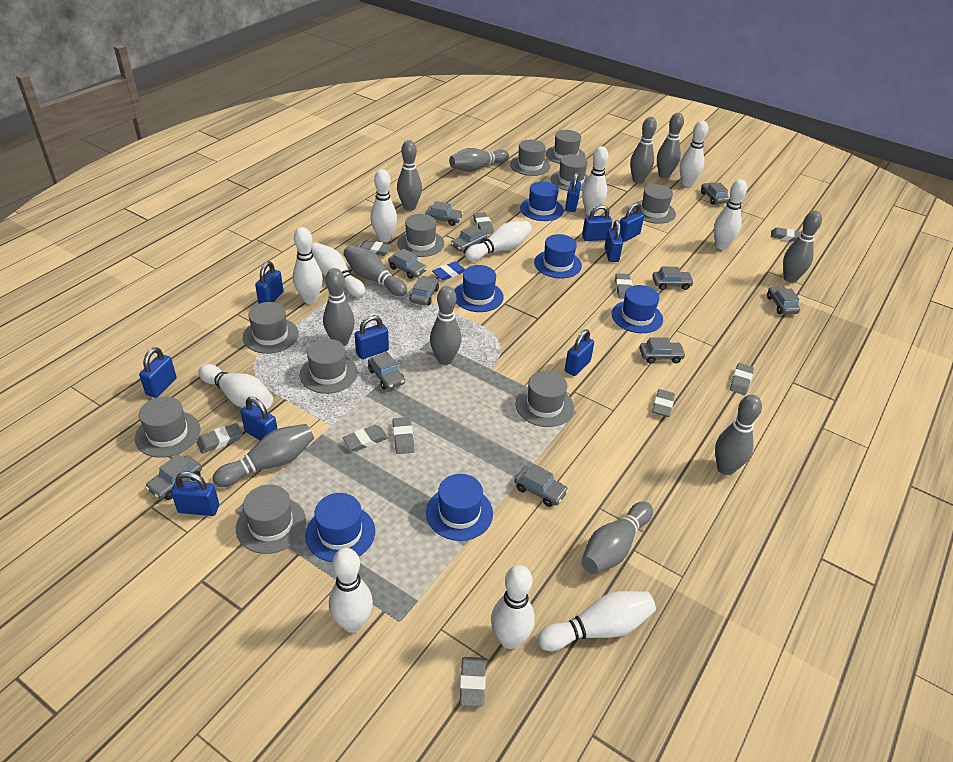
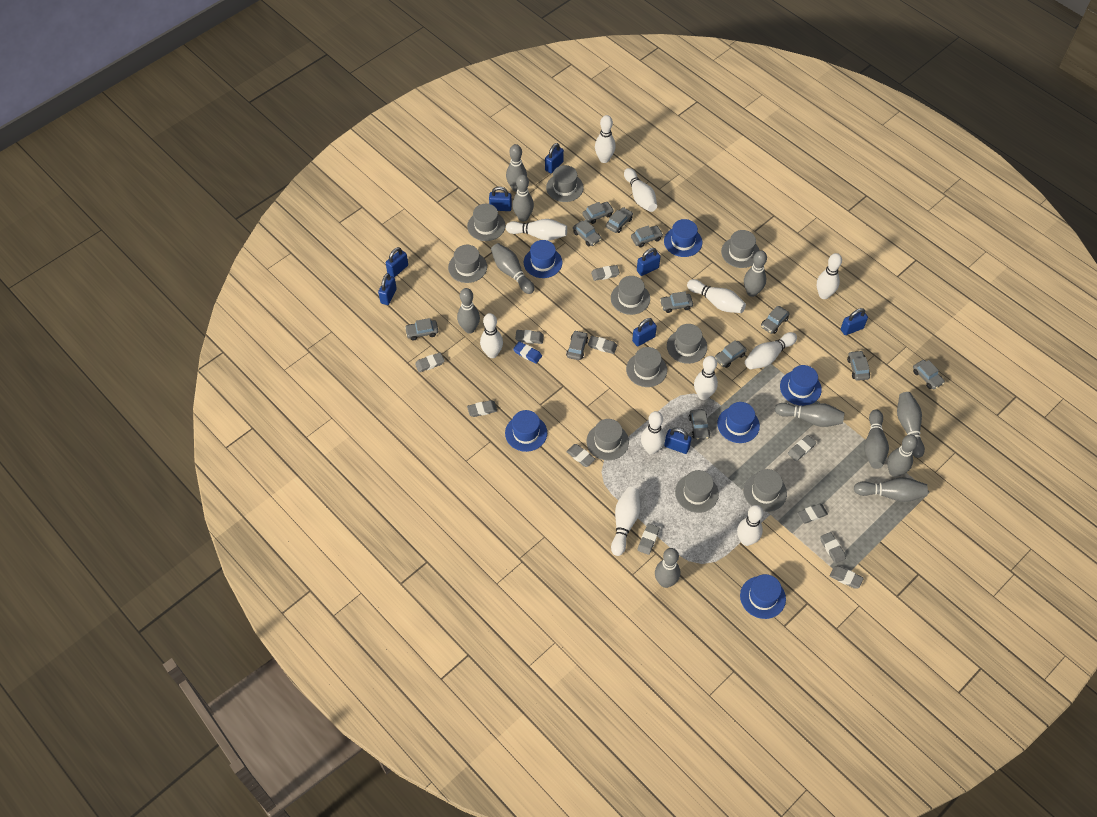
blue padlock: [139,347,177,398] [171,472,219,516] [240,397,277,440] [255,261,283,304] [355,315,389,359] [565,172,581,212] [565,329,594,376] [582,205,612,241] [605,220,623,262] [620,203,644,242] = 10 -> [378,273,397,305] [386,247,408,277] [489,186,512,211] [545,143,564,174] [632,318,657,346] [637,248,661,276] [664,428,692,454] [841,308,868,335] = 8
grey car: [145,454,202,500] [368,352,405,390] [388,249,427,279] [409,276,439,306] [425,201,463,226] [451,225,487,253] [514,464,568,507] [639,337,686,364] [652,267,694,290] [701,182,730,205] [767,286,800,315] = 11 -> [405,318,438,341] [566,330,588,360] [573,220,602,246] [582,202,614,224] [606,207,633,233] [631,225,663,247] [660,291,693,313] [689,409,710,440] [715,340,747,368] [761,306,789,334] [847,351,870,381] [913,360,945,389] = 12
grey eraser: [197,423,243,453] [343,425,388,451] [360,240,392,256] [393,417,414,454] [460,657,486,706] [473,212,494,234] [615,273,632,299] [652,389,675,417] [730,363,754,395] [771,227,801,242] = 10 -> [415,352,445,373] [467,400,497,417] [515,330,544,344] [566,444,595,467] [588,336,617,354] [591,265,620,281] [637,523,660,555] [788,435,816,461] [797,503,828,524] [820,532,846,564] [830,566,864,589] = 11

